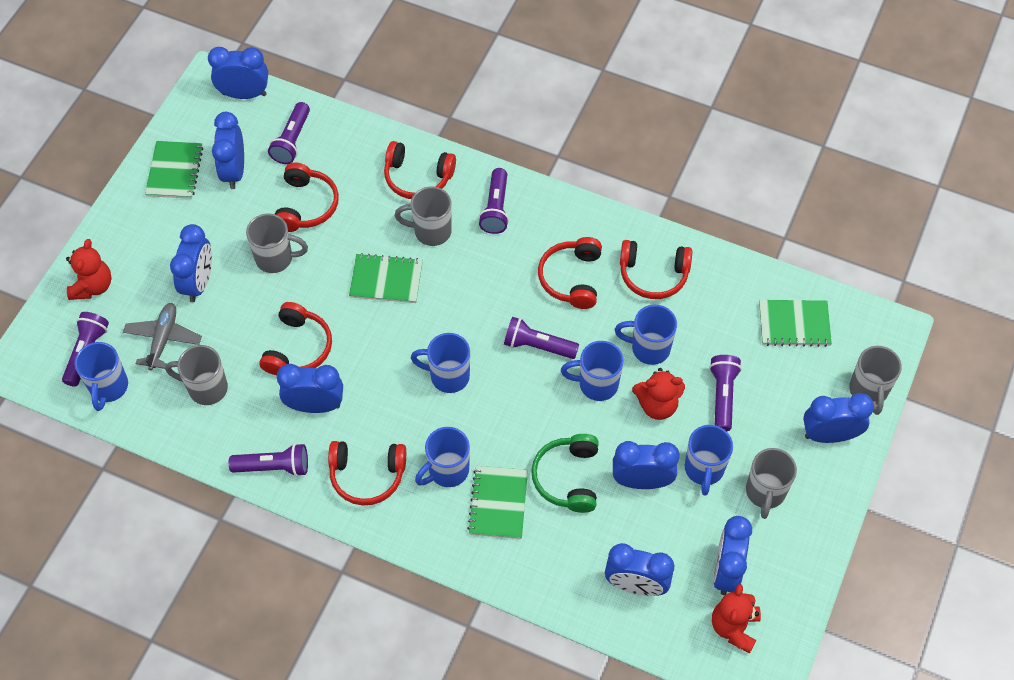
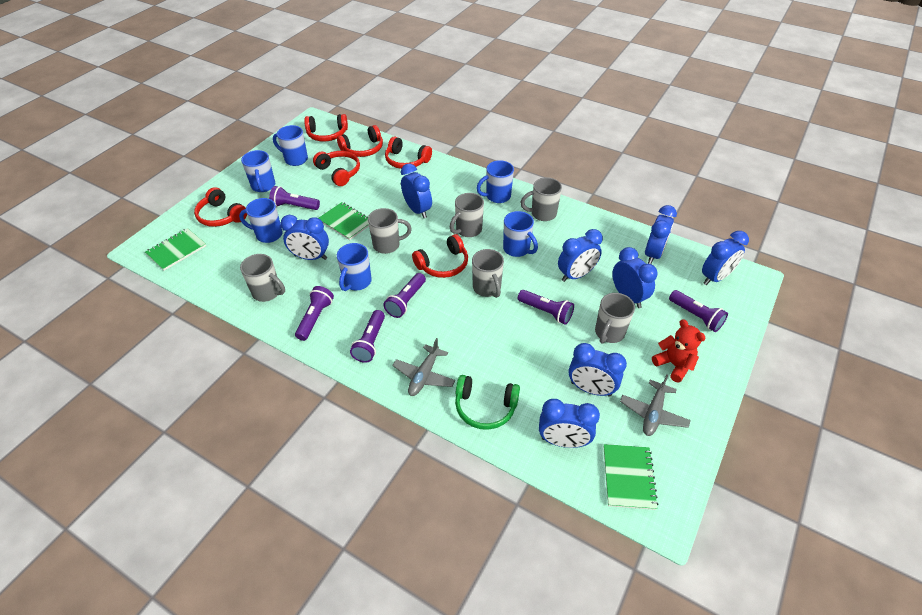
green notebook: [145,141,203,199] [349,253,423,303] [467,466,528,539] [759,300,832,347] = 4 -> [145,228,206,271] [319,202,369,240] [604,444,658,510] = 3
grey mug: [165,345,228,405] [246,214,308,273] [395,186,452,246] [746,448,797,519] [849,346,902,415] = 5 -> [240,254,285,302] [368,208,412,254] [450,193,484,237] [472,249,504,298] [521,177,562,221] [595,293,635,343] = 6
grey plane: [123,303,202,370] = 1 -> [392,338,455,396] [620,374,691,436] = 2
red teddy bear: [66,239,112,300] [632,368,685,420] [712,584,761,653] = 3 -> [652,319,706,382] = 1

